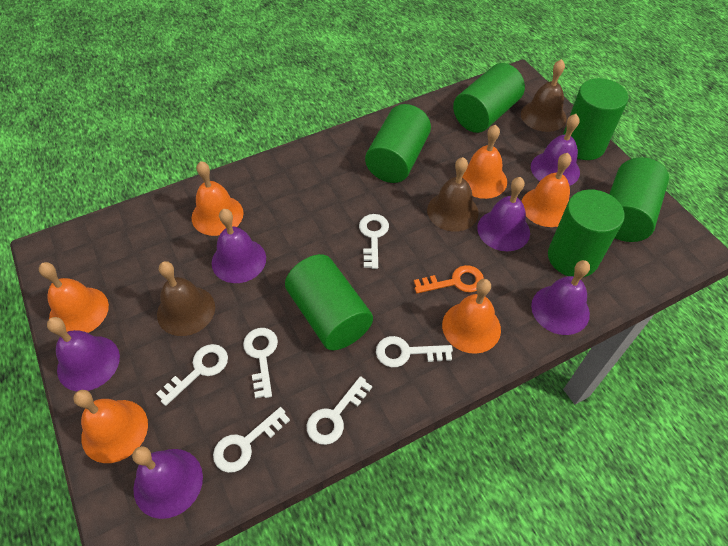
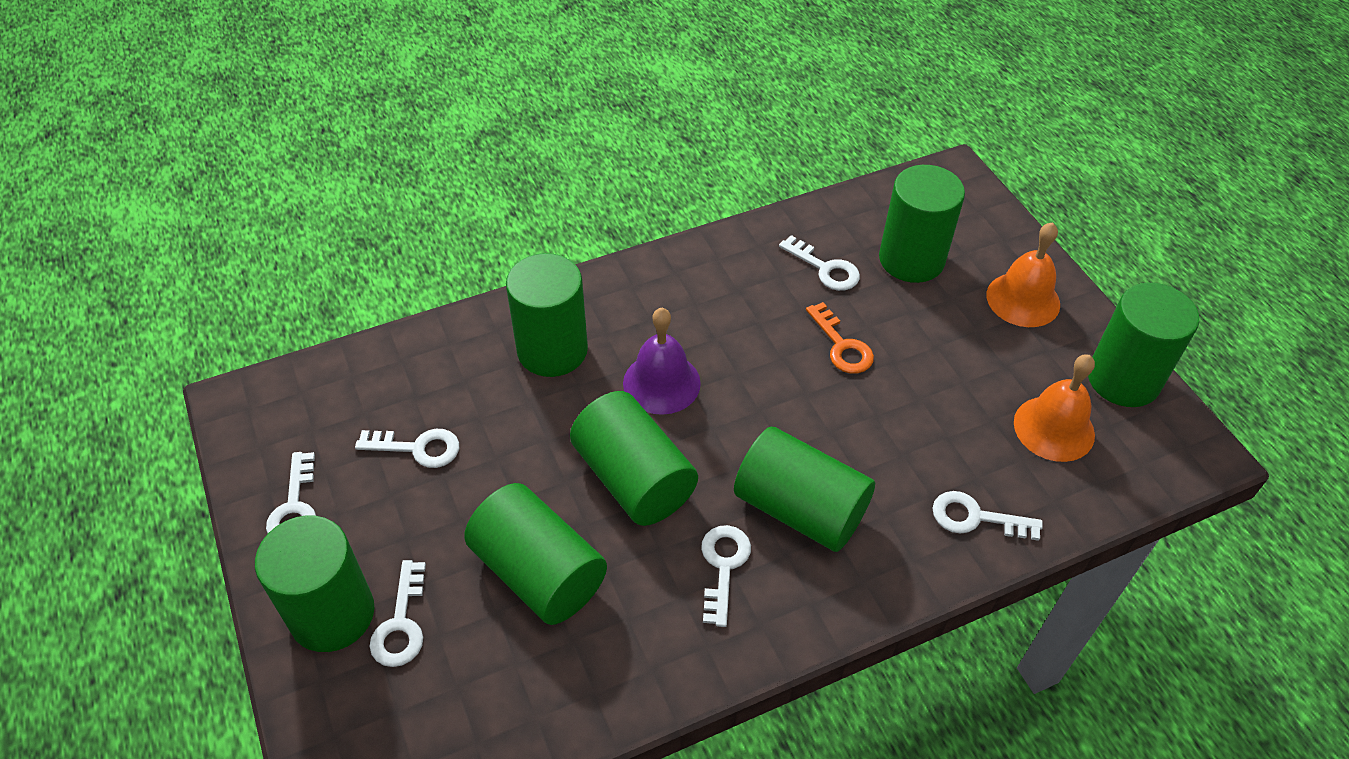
brown bell: [157,261,215,336] [427,157,479,232] [521,59,567,132] = 3 -> none = 0
green cylinder: [285,254,373,351] [365,104,431,183] [453,63,525,133] [548,189,625,277] [563,78,628,160] [609,157,669,242] = 6 -> [255,515,374,652] [464,483,607,625] [506,253,588,377] [570,391,698,526] [734,427,875,552] [879,165,965,283] [1088,283,1199,407] = 7
orange bell: [39,262,109,333] [73,390,148,463] [192,161,244,236] [442,279,501,354] [462,125,507,199] [521,153,572,227] = 6 -> [987,222,1060,327] [1014,354,1095,462] = 2
purple bell: [47,317,120,391] [132,446,203,519] [212,209,266,283] [477,177,530,251] [531,114,580,186] [531,260,590,335] = 6 -> [623,308,701,415] = 1

